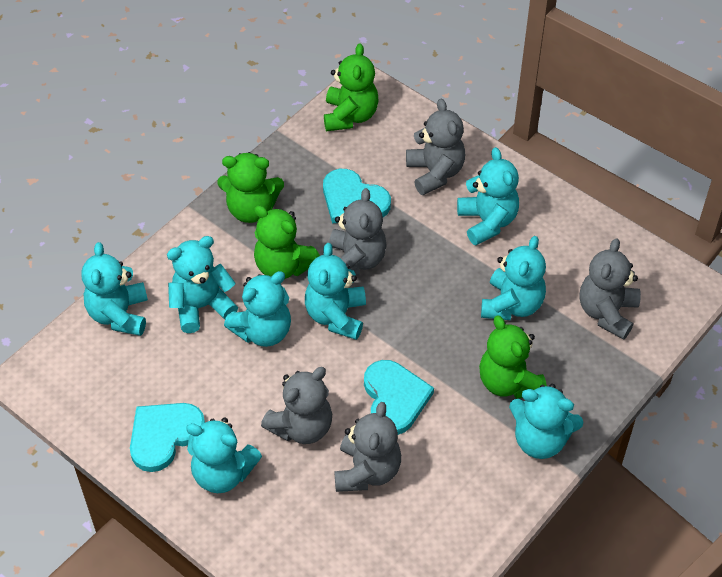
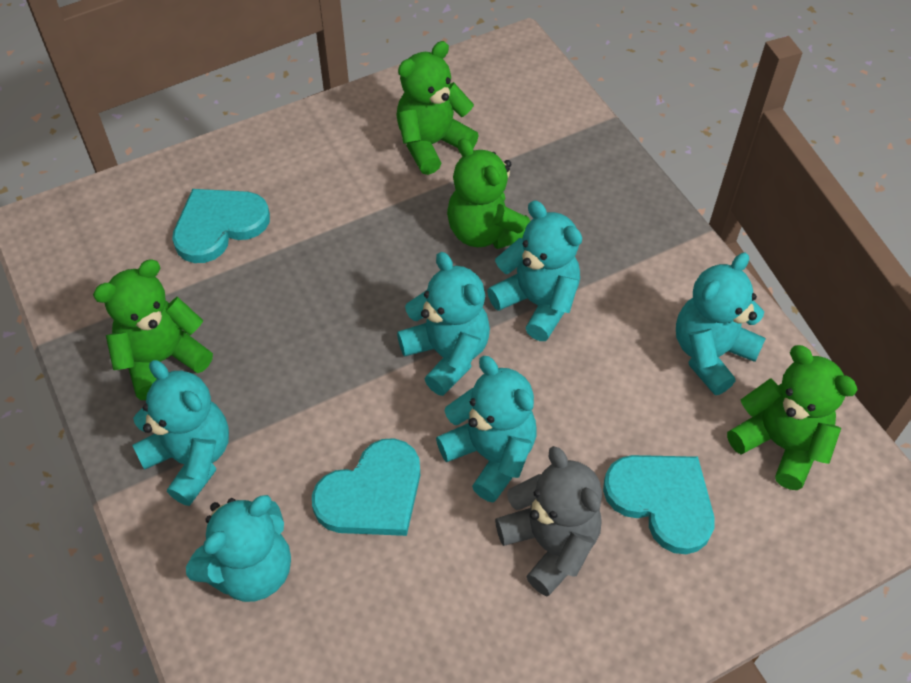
grey teddy bear: [261,367,332,444] [329,188,387,276] [334,402,401,492] [406,98,465,195] [580,238,641,340] = 5 -> [495,446,602,596] = 1
turquoise teddy bear: [81,242,148,336] [167,236,238,333] [186,418,262,493] [224,271,291,347] [305,243,366,340] [457,147,519,245] [481,236,546,320] [509,384,583,459] = 8 -> [132,360,229,506] [186,495,291,602] [397,252,490,396] [436,356,537,503] [487,200,582,341] [676,253,766,395] = 6

